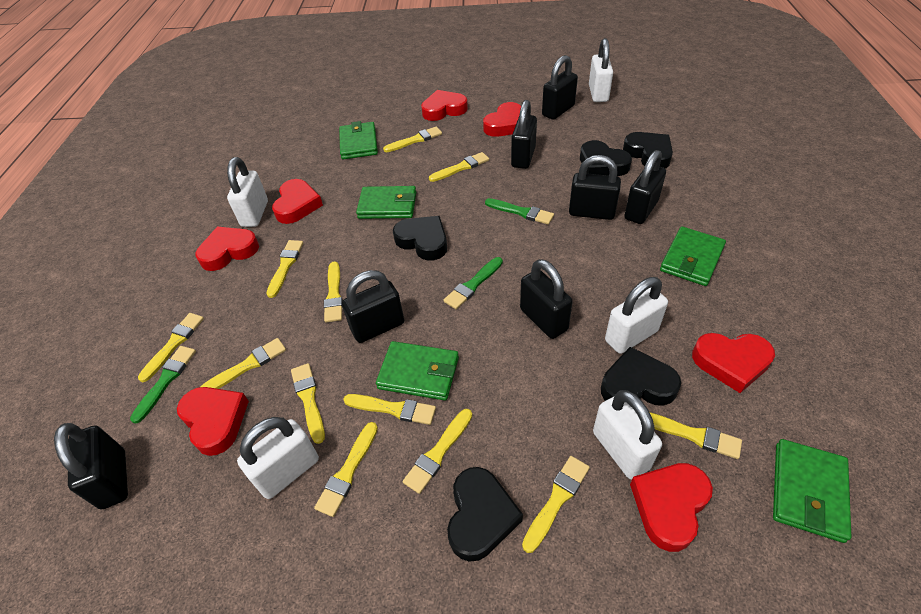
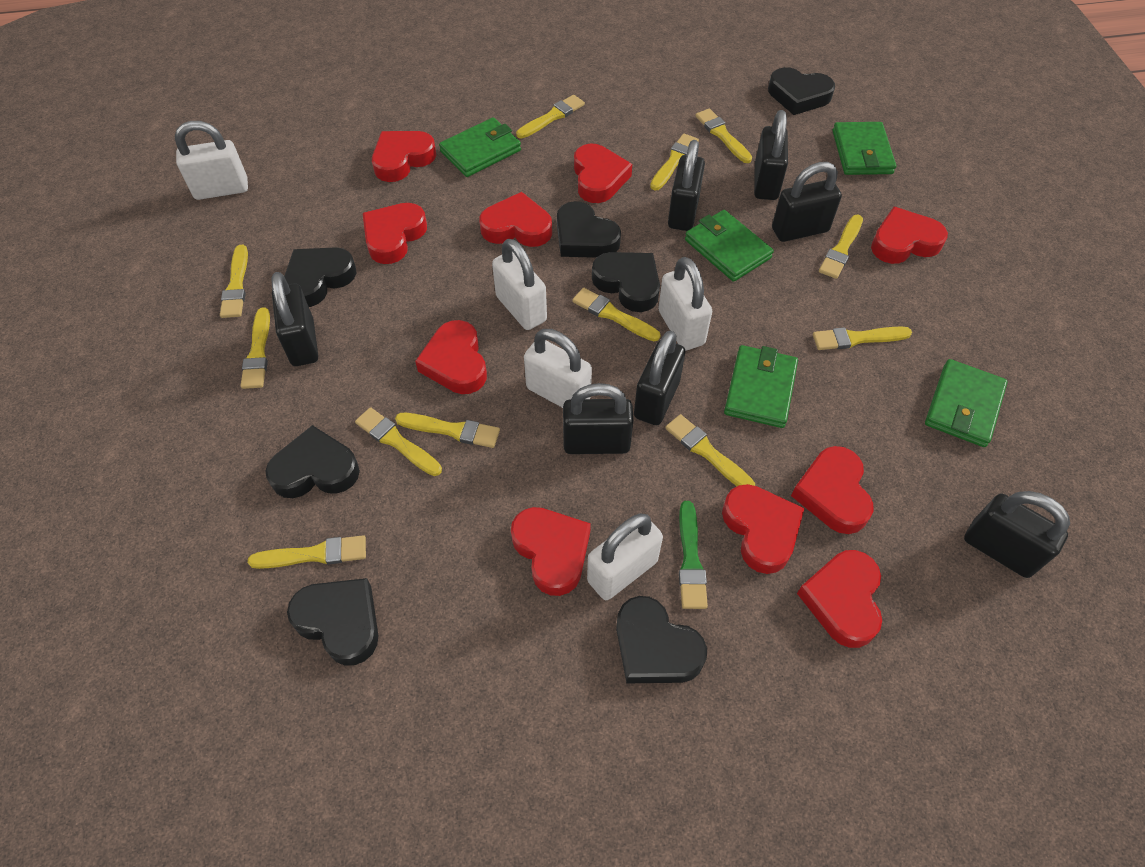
black heart: [393,216,447,261] [447,467,523,562] [580,140,632,176] [601,347,681,406] [623,132,673,169] = 5 -> [265,425,360,498] [284,247,356,307] [287,578,378,666] [557,201,621,258] [592,252,660,312] [616,596,707,683] [768,67,835,115] = 7
green brush: [130,346,196,424] [443,257,503,309] [485,198,554,225] = 3 -> [679,501,708,609] = 1
red heart: [177,387,249,456] [195,227,259,271] [272,179,323,224] [421,90,468,121] [483,102,521,137] [630,463,713,552] [692,333,775,393] = 7 -> [363,203,427,264] [372,131,436,182] [415,320,487,394] [479,192,552,247] [511,507,591,596] [574,144,632,203] [722,484,804,574] [791,446,873,534] [797,550,882,648] [871,207,948,264] = 10

